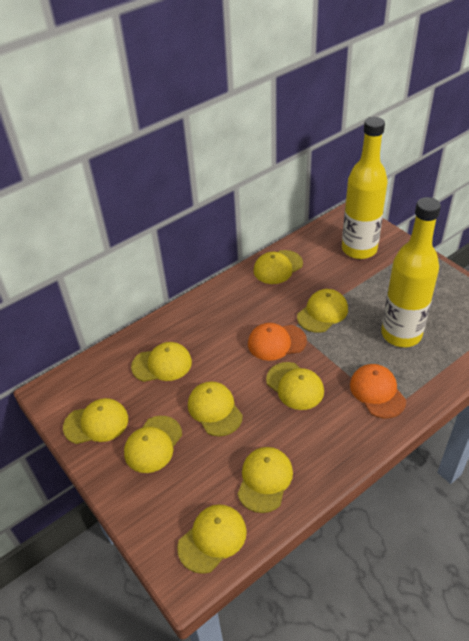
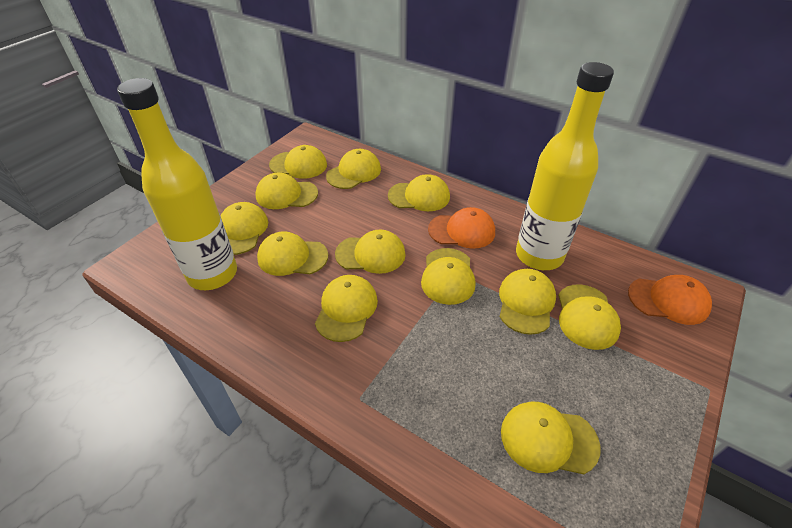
yellow cap: [63,398,128,444] [124,416,182,473] [131,342,192,382] [177,504,247,574] [188,382,243,436] [238,447,293,513] [254,250,303,284] [266,362,324,410] [297,289,348,333] = 9 -> [220,202,268,255] [256,173,318,209] [257,232,328,276] [269,145,327,179] [315,275,378,342] [326,149,381,189] [335,230,406,274] [388,174,450,211] [421,248,476,305] [499,269,556,335] [501,401,601,474] [558,284,621,350] = 12

